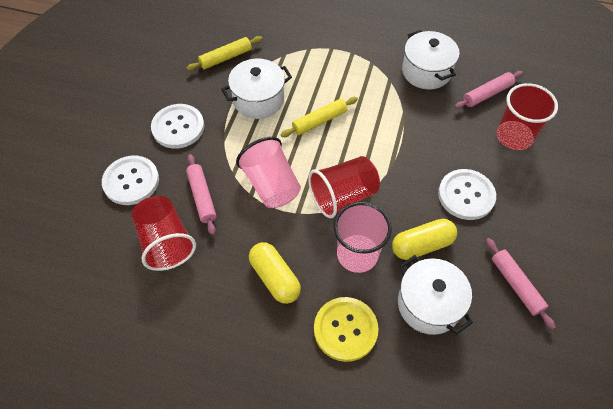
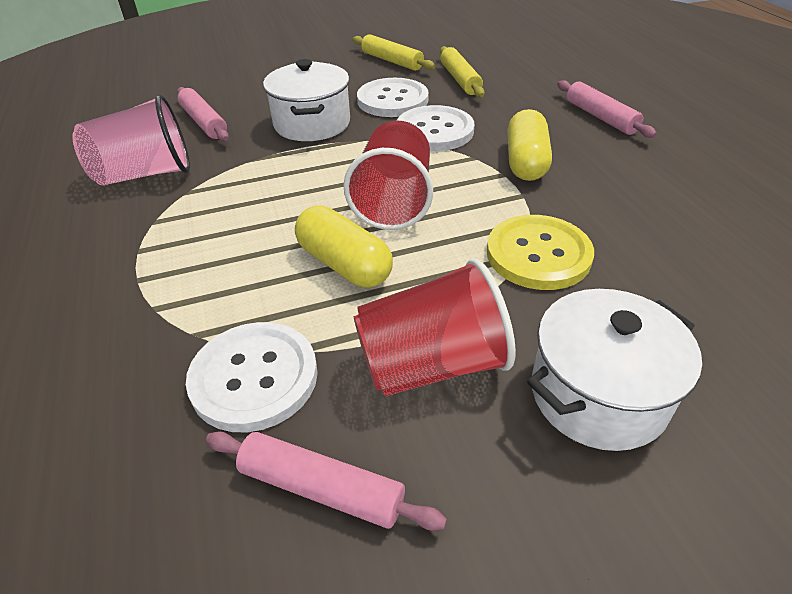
pink cup: [236,137,301,208] [334,202,392,273] = 2 -> [72,94,190,186] = 1
red cup: [132,196,196,271] [308,156,380,218] [497,83,558,150] = 3 -> [344,121,433,230] [354,259,516,396] = 2
white pot: [221,59,292,119] [398,255,473,335] [402,30,460,89] = 3 -> [263,59,350,141] [527,289,702,451] = 2

